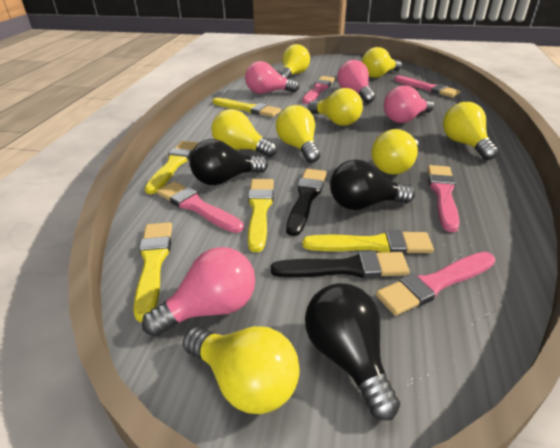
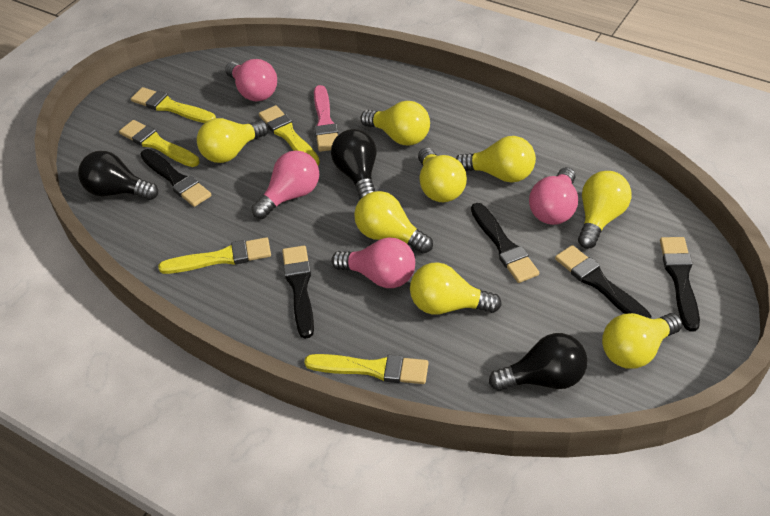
black brush: [271,251,409,278] [286,169,327,236] = 2 -> [140,149,211,207] [282,245,314,339] [471,203,539,283] [555,245,651,319] [660,237,700,331] = 5
pink brush: [157,182,244,233] [302,76,335,104] [376,252,495,316] [395,76,461,98] [427,165,460,232] = 5 -> [314,85,338,152] = 1

